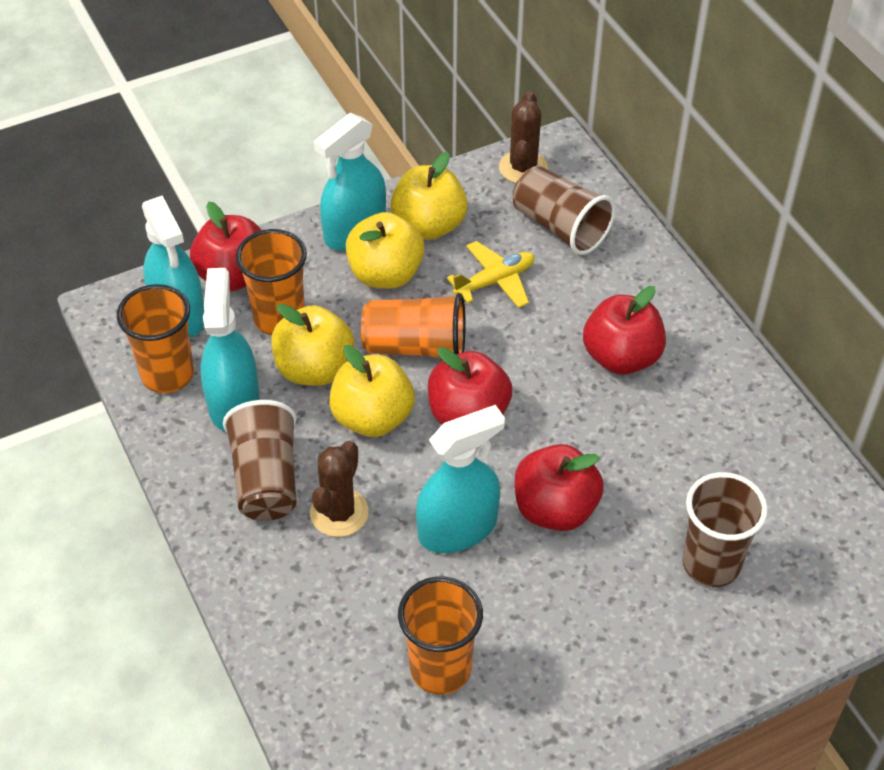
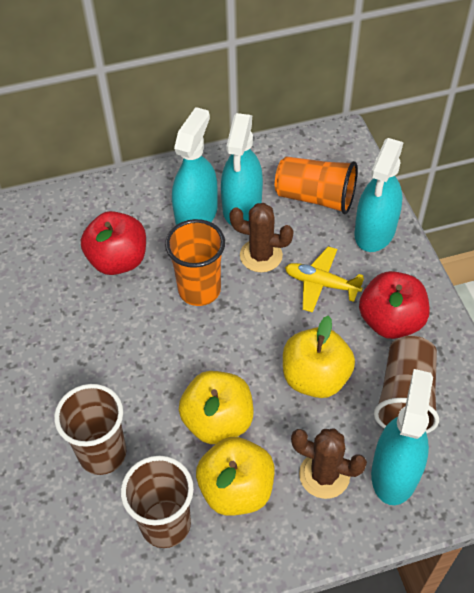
orange cup: [117,284,194,393] [236,229,307,335] [361,293,466,358] [398,577,483,694] = 4 -> [165,219,225,306] [275,156,357,214] = 2
red apple: [190,202,262,292] [428,347,512,425] [515,444,604,531] [583,286,666,375] = 4 -> [81,211,146,275] [359,271,429,339] = 2
yellow apple: [271,304,354,386] [329,345,415,437] [346,212,425,289] [390,152,468,240] = 4 -> [179,371,253,444] [196,437,275,516] [283,316,355,398] = 3

